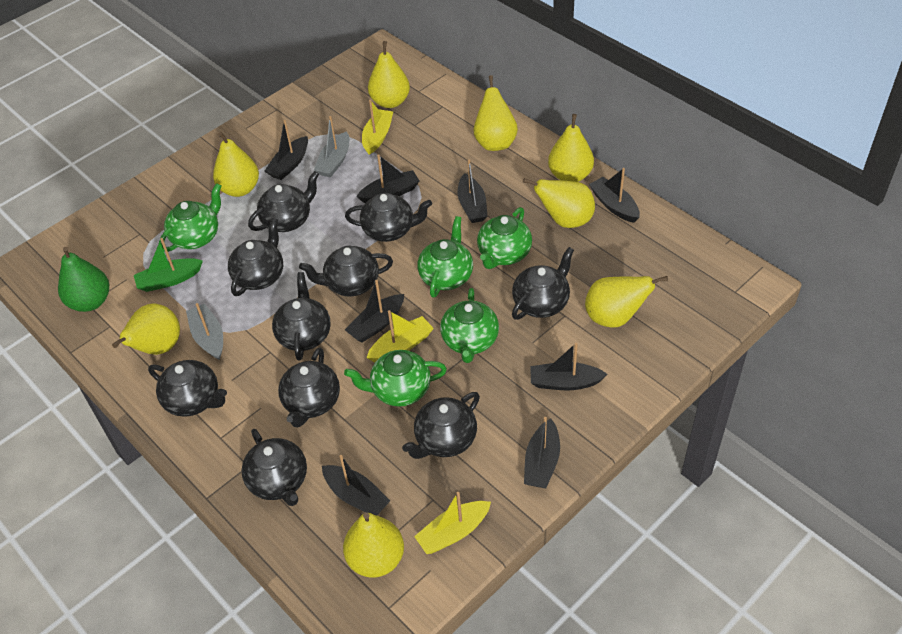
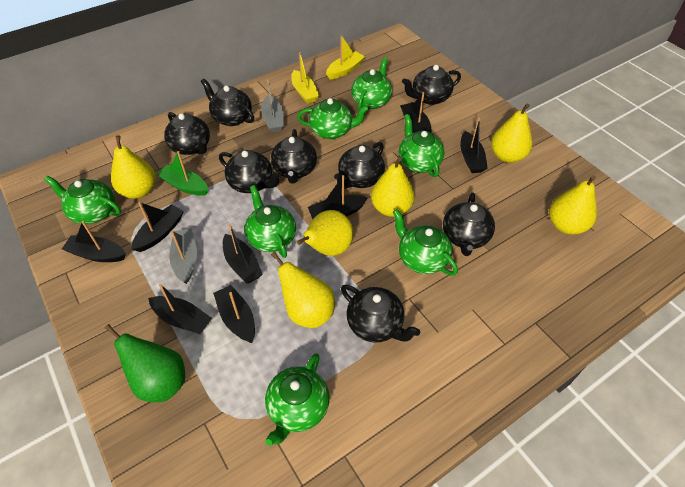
black teapot: [148,360,227,417] [228,218,283,296] [242,429,307,506] [248,171,319,232] [272,272,331,361] [278,348,340,428] [299,246,393,297] [345,193,432,242] [402,392,480,459] [512,247,574,320] = 10 -> [164,112,210,155] [201,78,254,126] [219,150,282,193] [271,129,317,184] [334,142,385,189] [341,285,420,343] [402,65,461,105] [443,192,495,256] = 8
green teapot: [159,183,221,252] [344,350,447,407] [418,216,473,298] [440,288,499,363] [477,207,532,269] = 5 -> [44,176,121,224] [245,185,296,258] [265,353,330,446] [297,98,369,139] [351,57,392,109] [393,209,458,276] [399,114,445,177] = 7
yellow boat: [362,100,393,155] [367,310,434,362] [414,492,491,554] = 3 -> [291,52,319,104] [326,35,365,79] = 2
yellow pear: [112,303,180,355] [213,132,259,197] [343,513,404,577] [368,41,410,108] [473,75,518,151] [523,178,595,228] [548,114,594,182] [585,276,668,328] = 8 -> [111,135,156,199] [271,251,335,328] [297,210,353,256] [371,157,415,217] [491,104,532,163] [549,175,597,234] = 6

